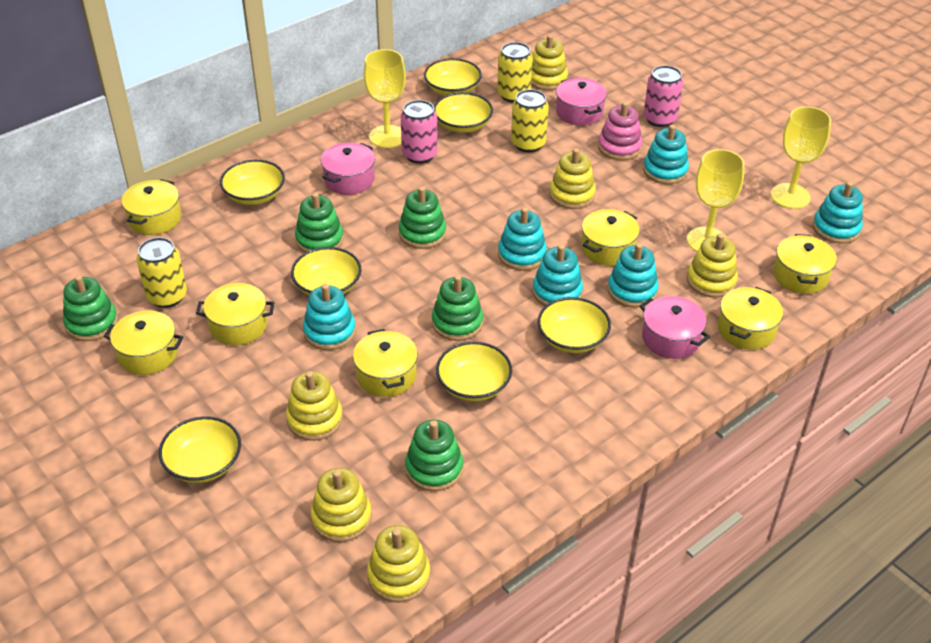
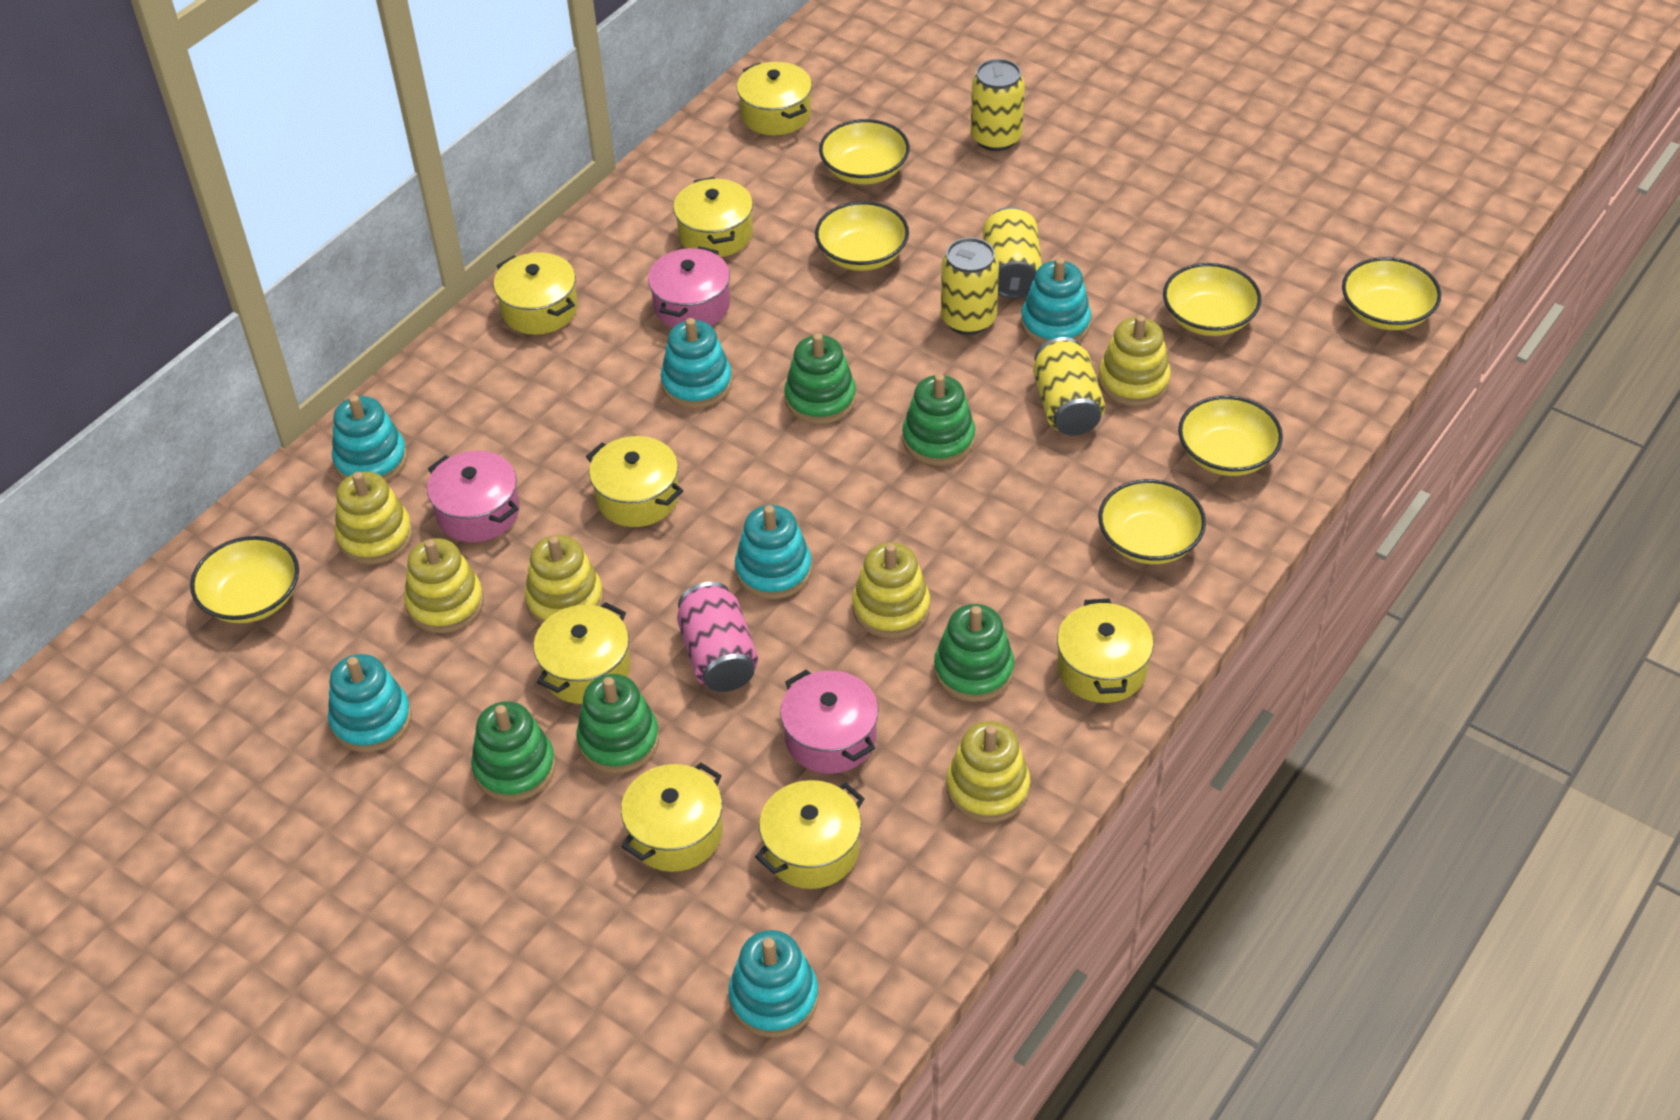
pink can: [401,100,438,164] [644,65,683,127] = 2 -> [677,582,758,692] = 1
pink stacking toy: [598,102,642,160] = 1 -> none = 0
yellow can: [137,237,187,308] [497,42,533,103] [511,89,549,152] = 3 -> [941,237,999,335] [971,59,1025,151] [983,207,1042,299] [1033,337,1105,435] = 4
yellow goblet: [364,49,406,148] [687,149,745,252] [771,106,831,209] = 3 -> none = 0
yellow pot: [104,311,184,375] [122,179,181,235] [196,283,274,345] [353,329,418,397] [581,209,640,266] [718,287,783,350] [773,234,837,294] = 7 -> [494,252,578,335] [534,602,631,704] [586,436,683,527] [621,763,723,872] [673,177,753,257] [737,62,812,135] [755,780,865,889] [1057,598,1154,703] = 8

